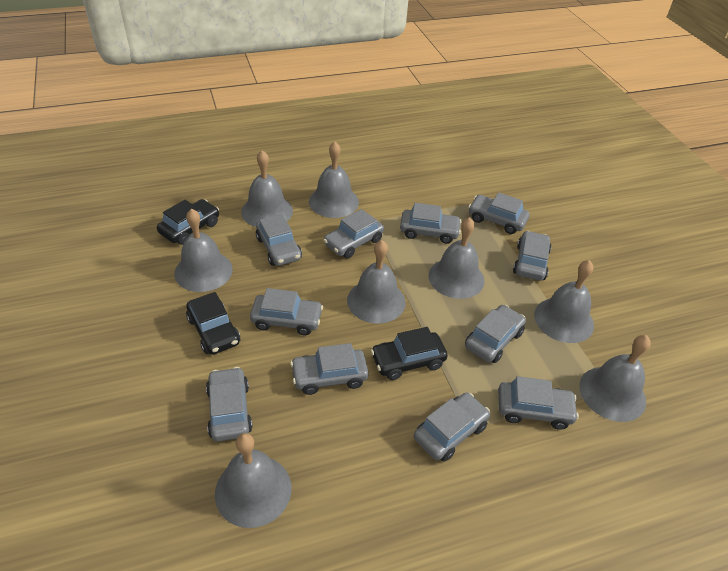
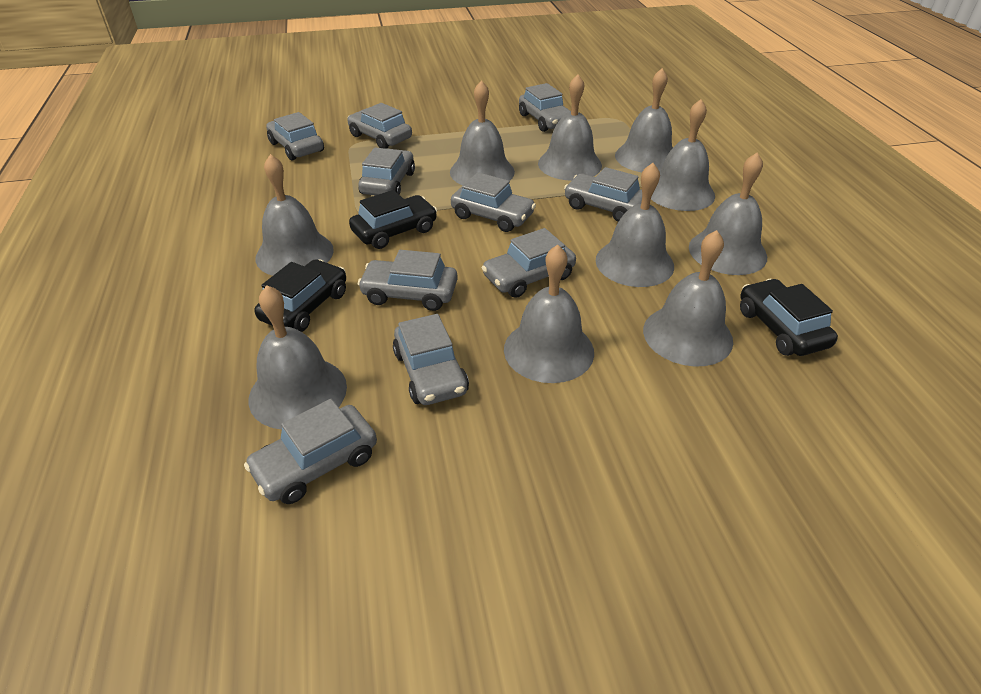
grey bell: [174,209,233,292] [215,433,292,528] [241,150,293,227] [309,142,359,218] [347,240,405,324] [428,217,485,299] [534,260,594,343] [580,335,651,422] = 8 -> [248,285,347,430] [255,154,334,276] [450,80,515,185] [504,245,594,383] [538,74,602,181] [596,163,674,287] [615,68,673,172] [643,230,733,366] [651,99,715,211] [689,153,767,275] = 10
grey car: [206,367,252,441] [250,288,323,335] [256,214,302,266] [290,343,369,395] [323,209,384,258] [400,203,462,244] [414,393,490,462] [465,305,526,363] [468,192,530,234] [498,376,579,430] [513,231,551,281] = 11 -> [244,399,377,504] [266,112,324,161] [347,103,412,149] [358,148,415,196] [358,250,458,311] [393,314,469,405] [451,172,536,232] [482,228,576,298] [519,83,571,132] [564,167,642,222] = 10

